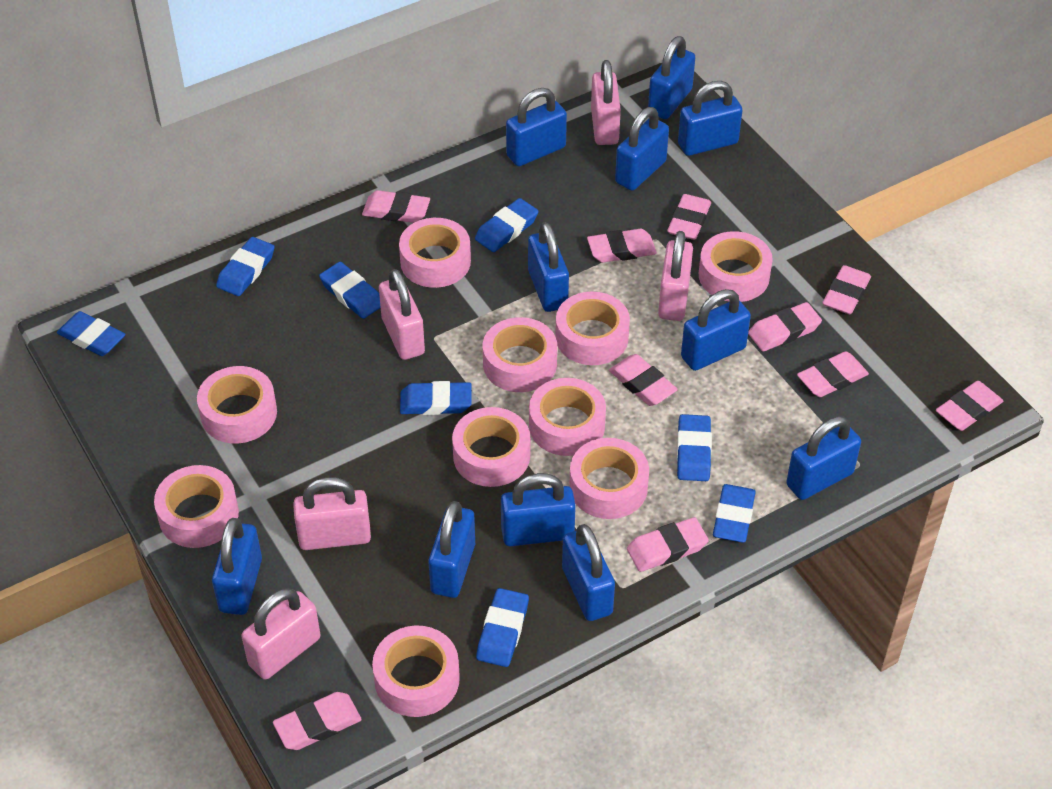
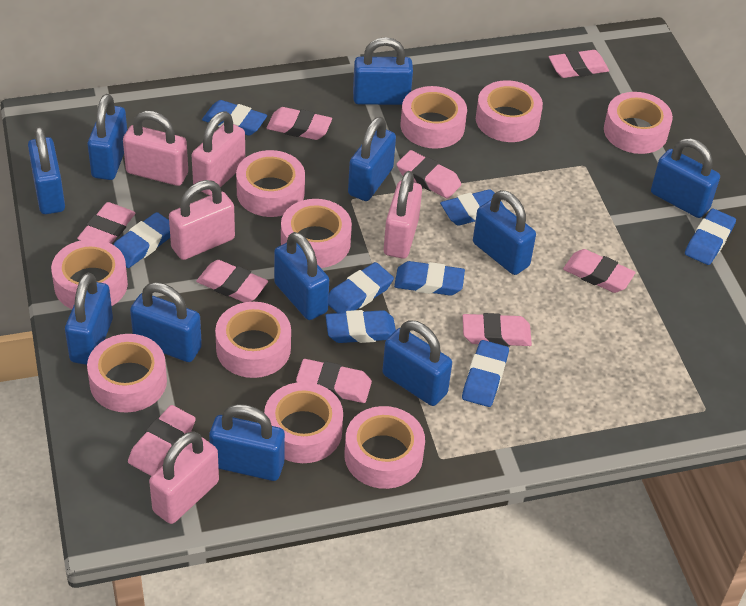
pink eraser: [273,692,362,750] [362,190,430,223] [587,229,657,263] [609,354,678,406] [627,517,709,572] [667,194,711,240] [748,302,822,351] [797,351,869,397] [822,265,871,314] [936,381,1003,431] = 10 -> [77,202,135,244] [128,405,196,476] [196,260,268,302] [267,107,332,140] [296,359,372,403] [396,150,461,199] [463,313,532,347] [549,50,609,78] [563,249,636,293] = 9

